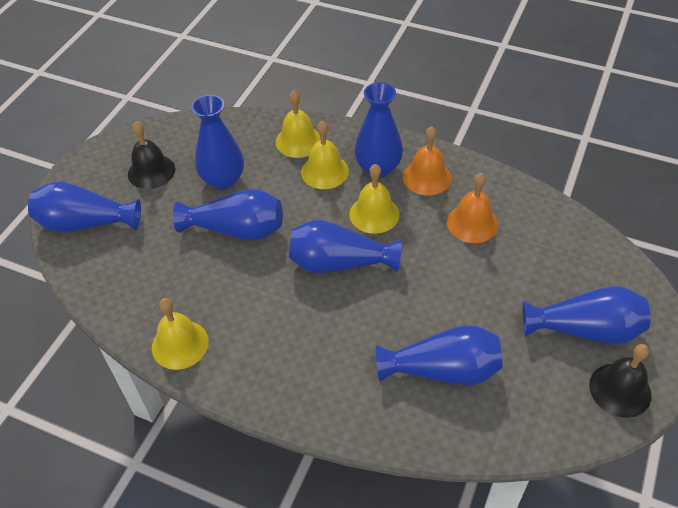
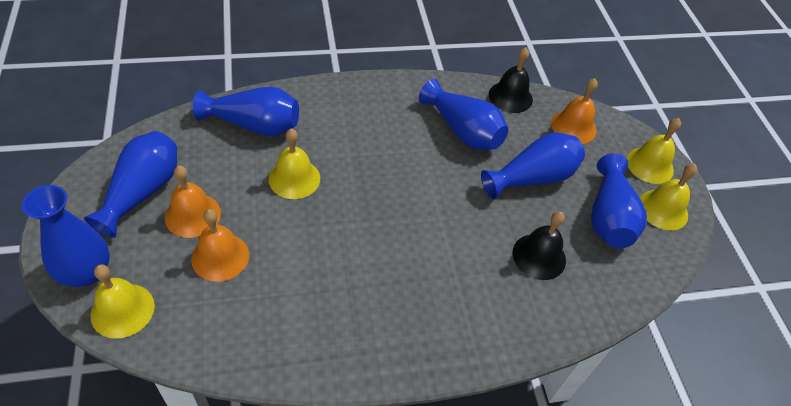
blue vase: [28,182,141,232] [173,189,283,240] [191,95,244,190] [289,220,402,273] [354,82,403,178] [376,325,502,385] [523,286,650,344] = 7 -> [22,185,110,287] [84,131,177,238] [193,87,299,136] [419,79,508,150] [481,132,585,200] [591,153,647,248] = 6
orange bell: [403,126,451,195] [447,173,498,243] = 2 -> [165,166,221,238] [191,209,249,282] [551,78,598,144] = 3

